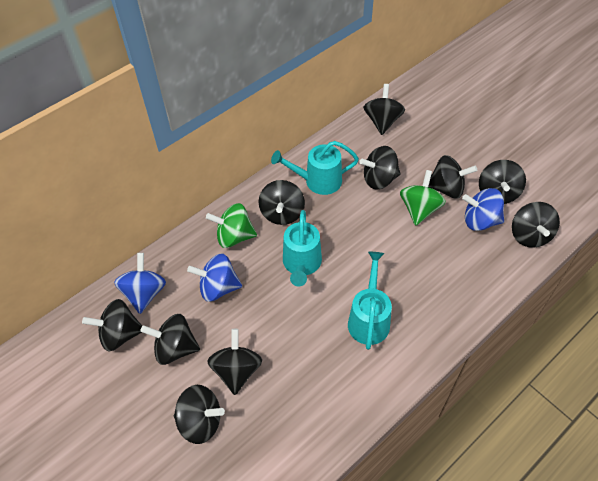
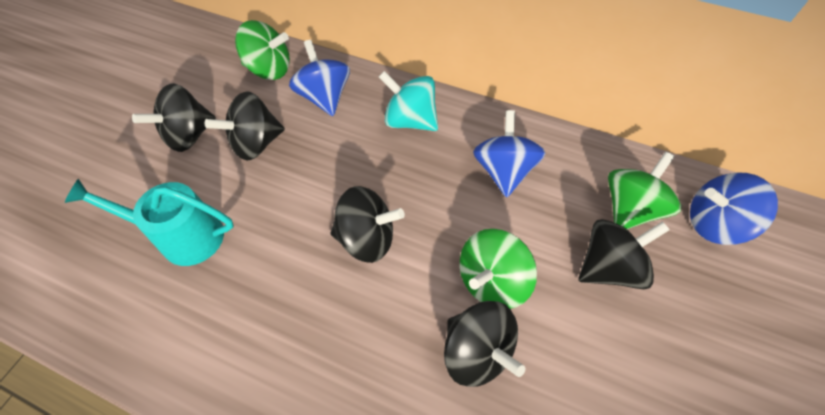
black spinning top: [82,299,142,351] [140,314,200,365] [174,385,225,444] [207,329,262,395] [259,180,305,225] [359,146,401,190] [363,84,405,135] [428,155,477,199] [479,160,526,204] [512,202,560,248] = 10 -> [132,83,216,152] [205,91,285,160] [330,186,405,263] [444,301,525,387] [578,219,670,289] = 5
green spinning top: [206,203,257,248] [400,170,446,226] = 2 -> [235,20,290,80] [460,229,537,309] [608,152,682,229] = 3
turquoise spinning top: none = 0 -> [379,71,438,131] = 1
turquoise watering can: [271,141,359,195] [283,210,322,287] [348,252,392,350] = 3 -> [65,179,234,266] = 1

